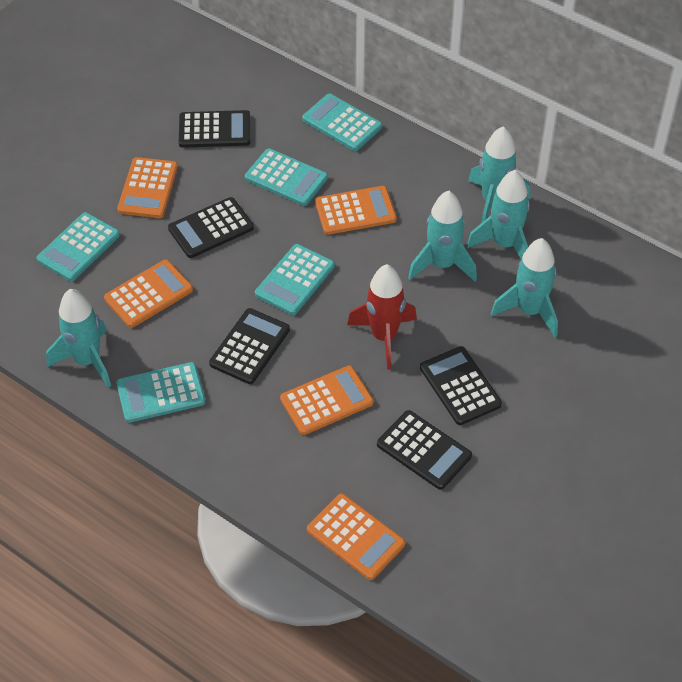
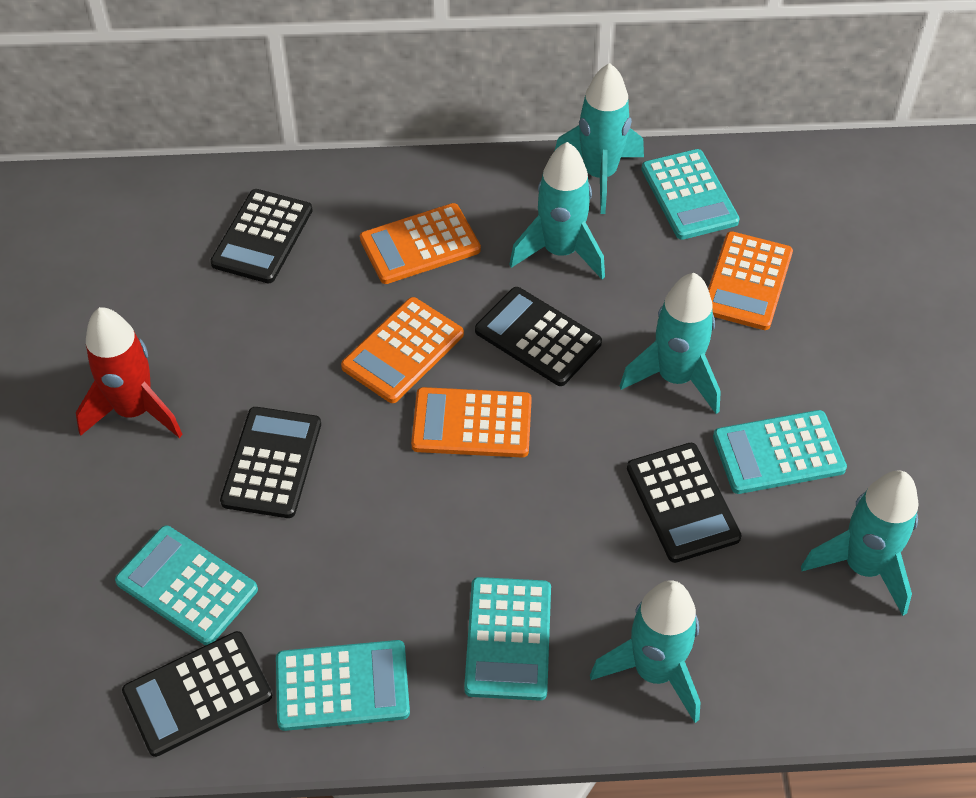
orange calculator: [104,259,193,328] [117,157,178,218] [280,366,374,435] [307,494,405,580] [315,186,397,235] = 5 -> [341,297,464,403] [360,203,481,284] [411,387,532,457] [708,231,793,330] = 4

